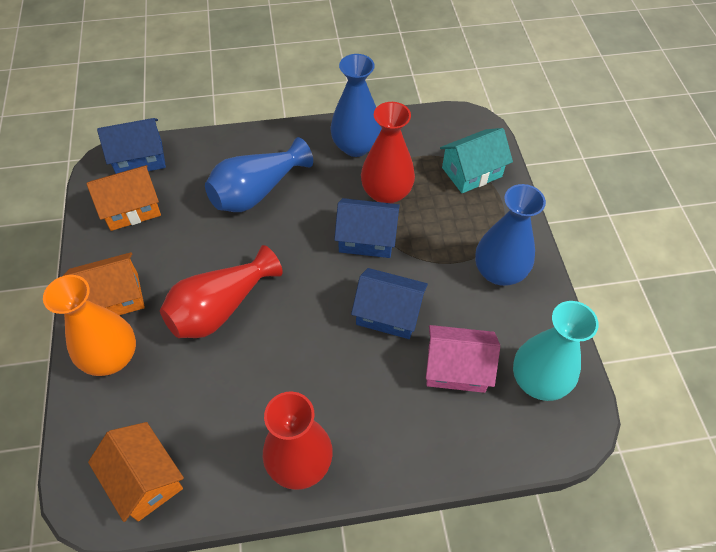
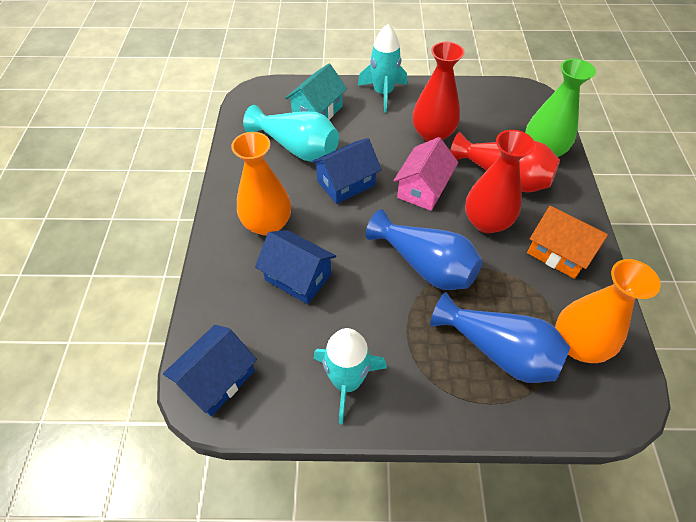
blue vase: [205,137,313,212] [330,54,382,157] [475,184,546,286] = 3 -> [366,209,482,290] [430,292,570,383] = 2
green vase: none = 0 -> [525,59,596,157] = 1
orange house: [63,252,145,315] [86,165,161,231] [88,422,184,522] = 3 -> [527,206,608,279] = 1
orange vase: [43,275,136,376] = 1 -> [231,132,291,236] [555,259,661,363] = 2
turquoise rocket: none = 0 -> [313,328,387,425] [358,24,407,112] = 2

